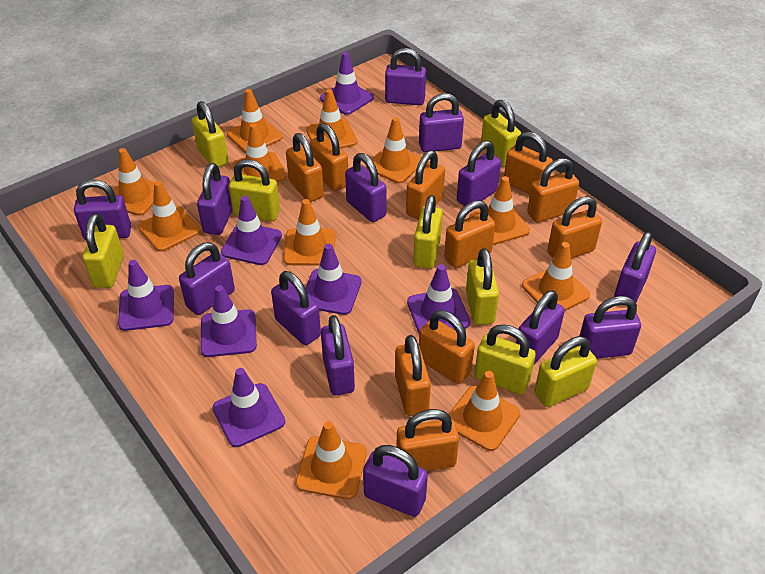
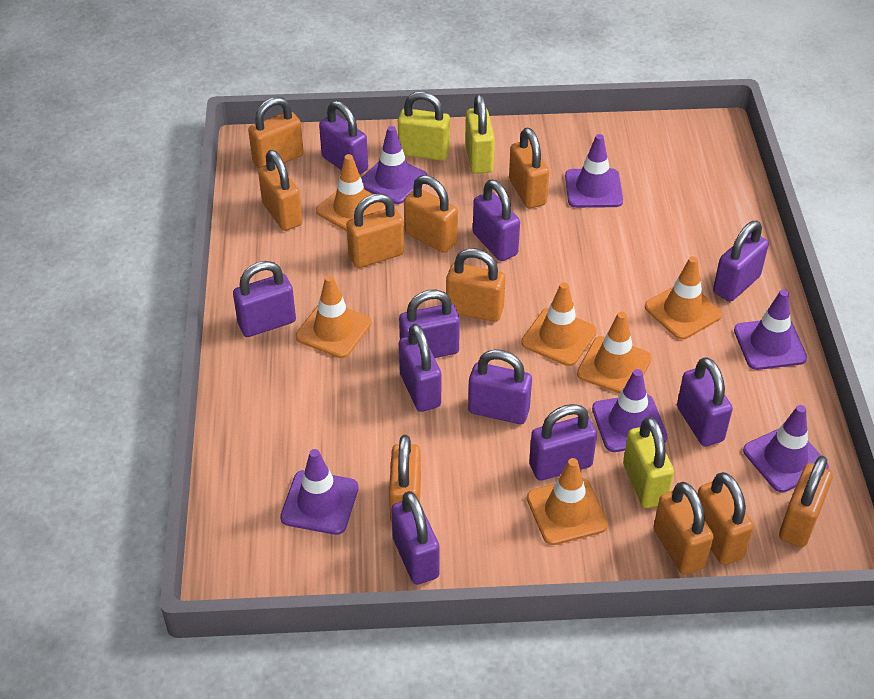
orange traffic cone: [113,148,165,216] [138,181,200,252] [227,89,282,153] [233,123,287,182] [283,199,336,265] [295,421,367,499] [306,89,357,149] [366,117,421,183] [449,371,520,451] [469,176,530,245] [522,242,590,311] = 11 -> [296,275,371,358] [316,154,386,231] [521,282,597,366] [527,458,608,545] [577,312,652,394] [645,256,722,340] = 6
purple padlock: [74,179,131,240] [179,242,235,315] [197,163,233,235] [271,271,321,345] [321,315,355,396] [345,153,387,222] [363,445,428,517] [385,48,426,105] [419,93,464,153] [457,141,501,206] [516,290,565,364] [580,296,641,359] [614,232,656,303] = 13 -> [233,261,296,337] [319,101,368,174] [391,491,439,585] [399,290,460,358] [399,324,441,412] [468,349,532,424] [473,179,520,261] [529,404,597,480] [677,357,733,447] [713,221,769,302] = 10
purple traffic cone: [118,260,174,331] [200,285,257,357] [212,368,285,447] [221,196,282,265] [305,244,362,315] [320,52,374,115] [407,264,470,334] = 7 -> [280,449,359,535] [361,126,428,204] [565,134,623,208] [592,369,667,452] [734,290,807,370] [743,405,829,492] = 6
yellow padlock: [83,213,124,288] [192,101,229,167] [229,159,280,221] [413,195,443,269] [466,248,499,325] [474,324,536,395] [481,100,521,167] [534,336,597,407] = 8 -> [398,91,450,161] [465,94,495,174] [623,417,674,508] = 3

